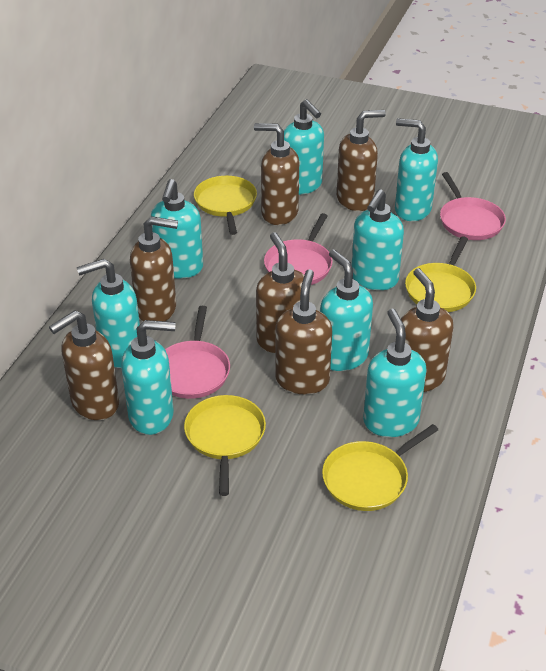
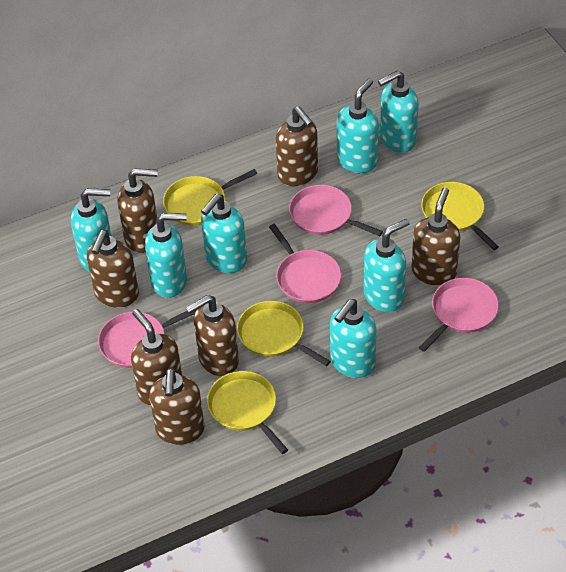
pink pan: [165,306,230,399] [264,213,333,285] [440,172,506,240] = 3 -> [98,311,196,368] [269,224,341,303] [289,185,383,236] [419,278,499,352] = 4
turquoise soap dispenser: [77,259,140,368] [121,320,175,435] [151,179,203,279] [284,99,324,195] [320,249,373,371] [352,189,404,290] [363,309,427,437] [395,118,438,221] = 8 -> [71,188,111,272] [145,213,187,298] [201,194,247,273] [330,299,377,378] [337,79,379,173] [364,219,410,312] [378,71,419,153] = 7

